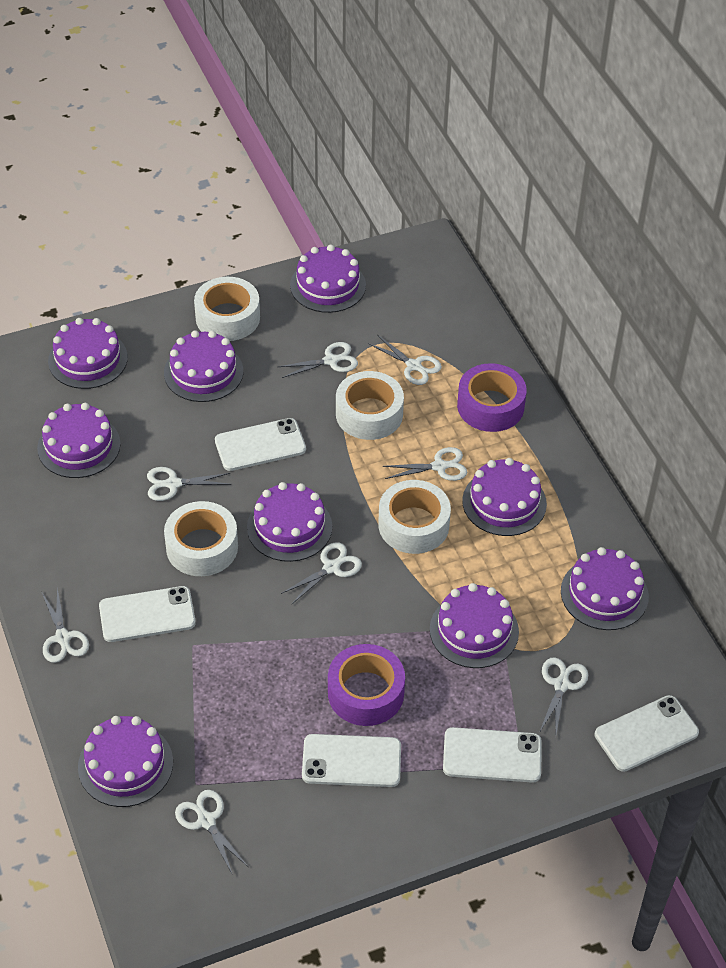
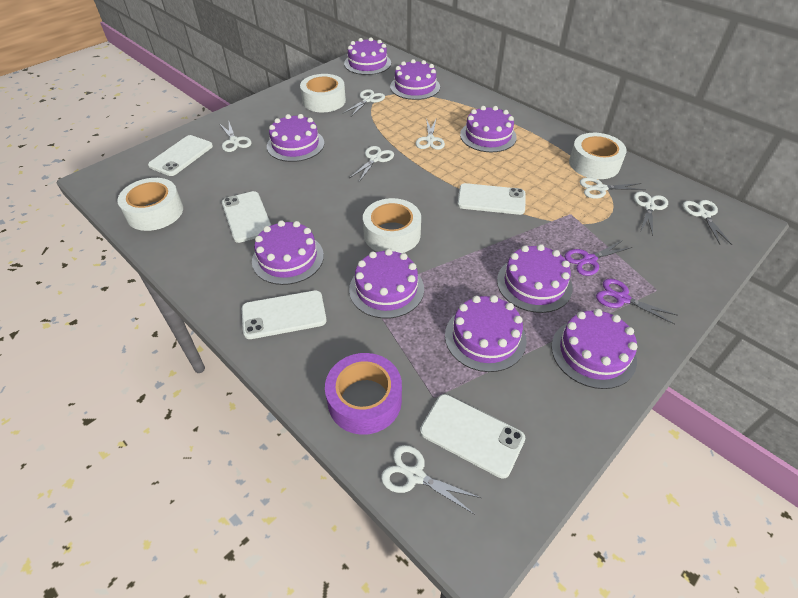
purple scissors: none = 0 -> [564,240,632,276] [596,279,678,325] = 2
purple tape: [328,644,405,726] [457,363,527,432] = 2 -> [325,353,402,435] = 1

